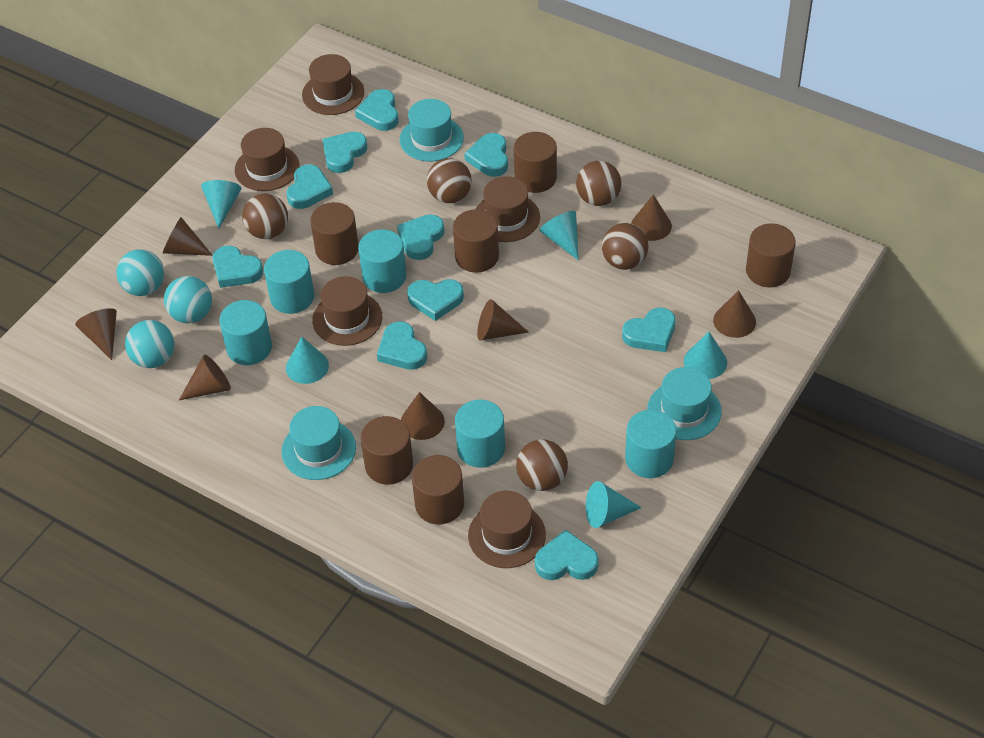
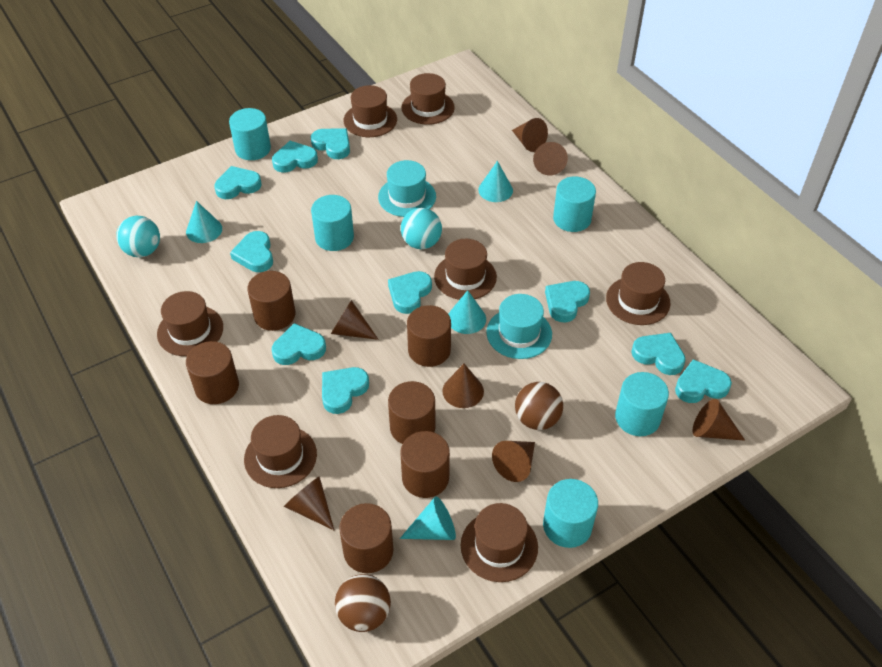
brown ball: [242,194,288,239] [427,158,472,203] [516,439,568,491] [576,161,621,206] [602,223,648,270] = 5 -> [335,574,391,632] [515,382,563,430] = 2
brown hat: [235,128,299,191] [302,54,364,115] [312,276,382,346] [468,491,546,568] [476,176,540,242] = 5 -> [157,291,223,356] [244,415,317,488] [343,85,397,137] [401,73,455,125] [434,239,497,300] [461,503,538,582] [606,262,670,325] = 7
turquoise ball: [116,249,164,296] [125,320,174,368] [164,276,212,323] = 3 -> [116,216,160,257] [401,208,442,249] = 2
turquoise cone: [201,180,241,228] [286,337,329,384] [540,211,579,260] [586,481,642,528] [684,331,727,379] = 5 -> [186,201,222,243] [400,496,456,540] [448,290,486,334] [478,161,513,202] = 4
turquoise hat: [281,406,356,480] [400,99,464,161] [647,367,722,440] = 3 -> [378,160,436,217] [486,294,552,359] = 2

